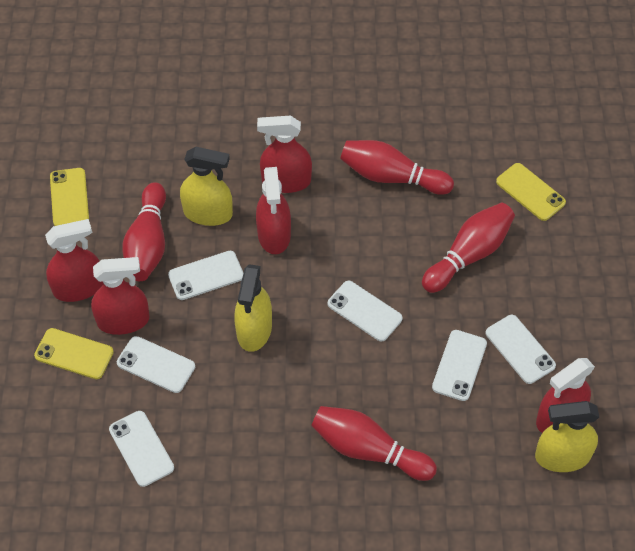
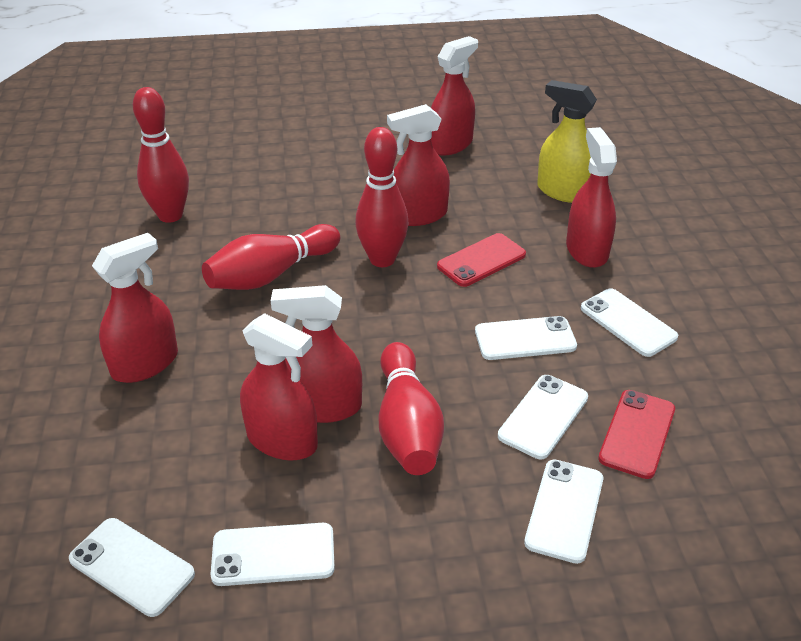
red phone: none = 0 -> [437,233,526,287] [598,390,675,479] = 2
red spray bottle: [45,219,104,302] [91,257,150,335] [256,167,291,254] [257,116,312,193] [536,358,595,433] = 5 -> [92,233,178,383] [240,313,318,461] [271,285,362,423] [387,104,450,226] [431,36,478,155] [566,127,617,268] = 6
yellow phone: [34,328,114,379] [50,168,89,226] [496,163,566,221] = 3 -> none = 0
yellow spray bottle: [180,147,233,226] [234,264,272,352] [535,401,599,472] = 3 -> [537,80,597,203] = 1

